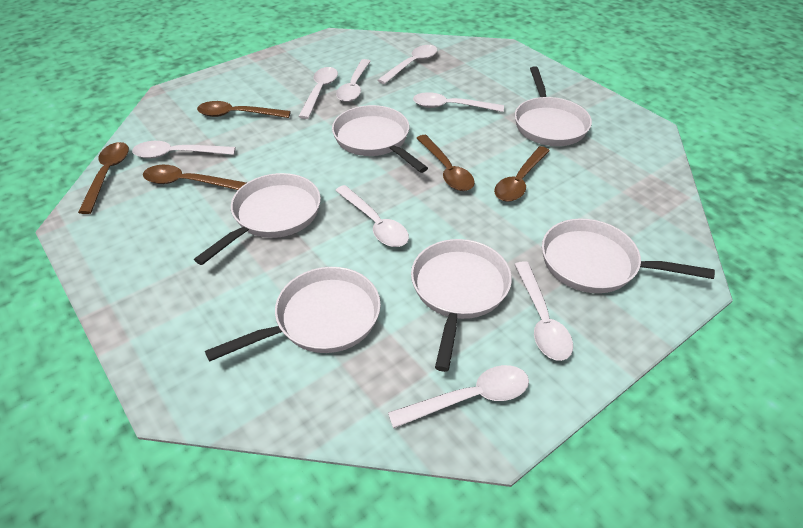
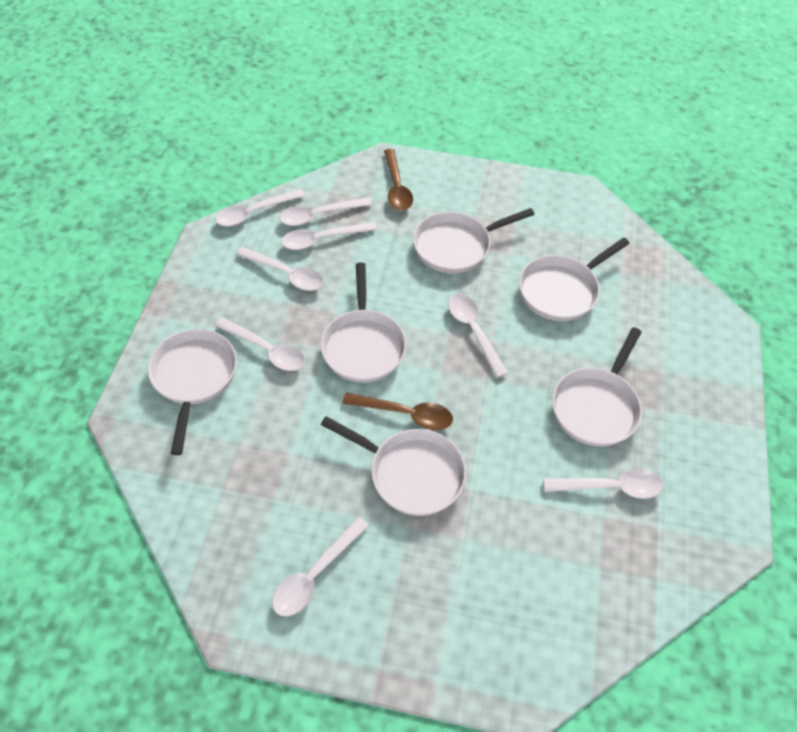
brown spoon: [78,142,129,214] [143,165,246,190] [197,101,291,118] [417,135,475,191] [494,146,550,202] = 5 -> [342,393,453,430] [384,149,413,210] = 2

